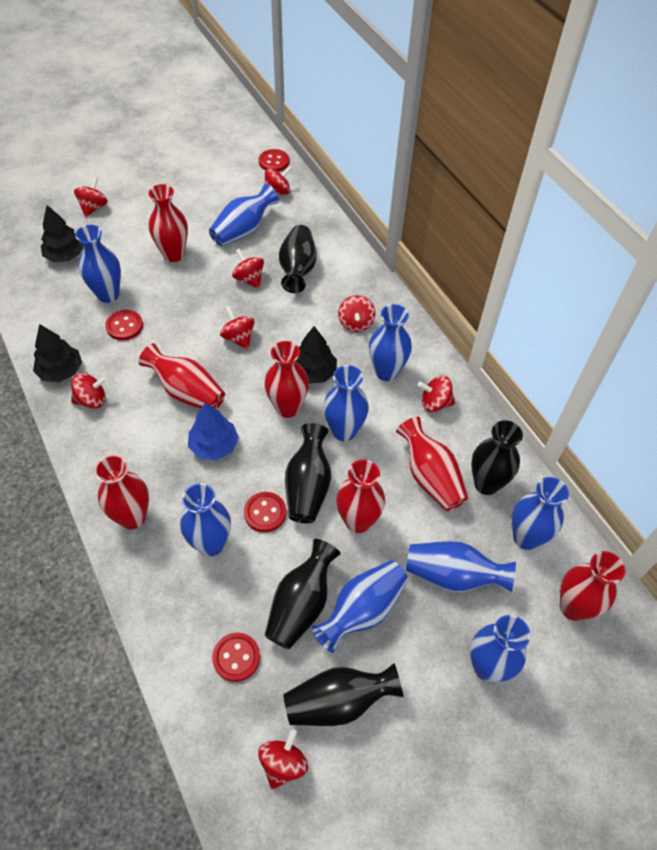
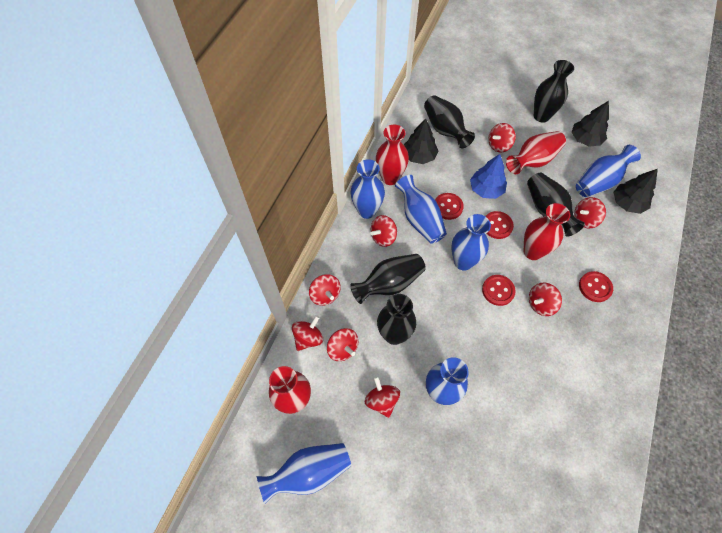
blue vase: [75,225,121,303] [180,483,231,557] [209,184,279,246] [312,561,408,653] [323,365,369,441] [369,304,412,381] [406,541,516,593] [470,615,530,682] [512,477,569,550] = 9 -> [257,443,351,504] [351,159,385,219] [395,175,447,244] [426,357,469,405] [451,214,491,271] [576,145,641,197] = 6
red vase: [95,455,149,529] [138,343,225,409] [148,184,188,262] [264,341,309,418] [336,459,385,533] [396,417,468,511] [560,551,625,621] = 7 -> [269,366,311,414] [376,125,409,185] [506,131,566,174] [524,203,570,260] = 4

